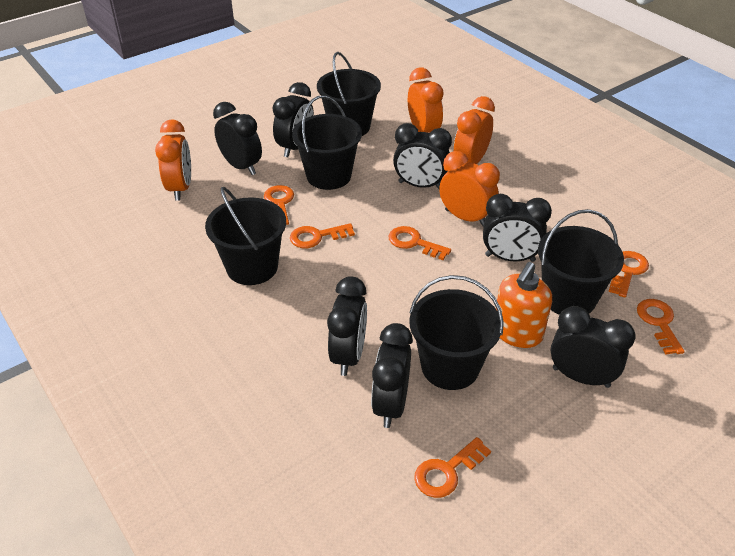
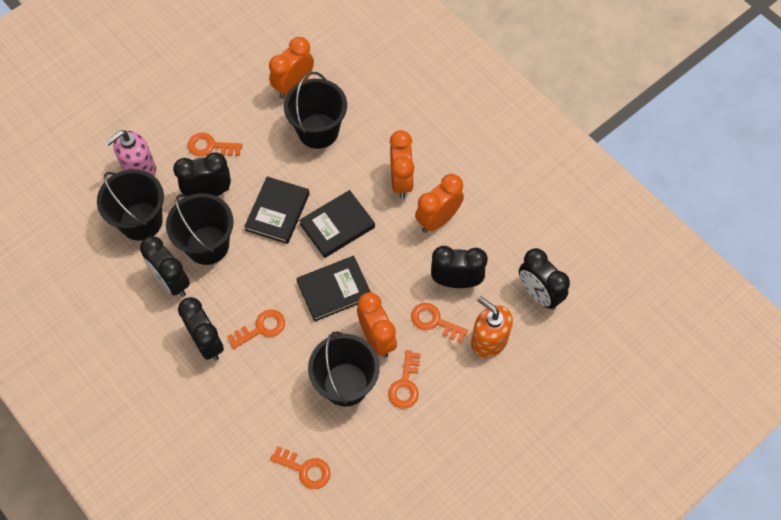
black book: none = 0 -> [244,177,310,244] [296,256,371,322] [299,190,375,258] = 3
black bucket: [205,187,286,285] [292,95,362,190] [317,52,381,136] [410,275,504,390] [538,209,624,315] = 5 -> [97,169,164,241] [166,193,234,265] [284,72,347,149] [308,331,380,407] = 4
black clock: [213,102,262,175] [272,82,314,157] [327,276,367,376] [371,323,413,428] [393,123,452,189] [483,194,552,262] [551,306,636,388] = 7 -> [140,236,190,297] [173,152,231,196] [178,297,224,361] [431,246,488,288] [519,248,570,310] = 5
orange key: [264,185,294,225] [290,223,355,248] [389,226,451,260] [414,437,491,498] [608,251,649,297] [637,299,685,354] = 6 -> [188,133,243,156] [227,309,285,349] [270,446,331,489] [388,350,421,408] [411,303,468,343] = 5
pink soap dispenser: none = 0 -> [105,130,156,176] = 1

